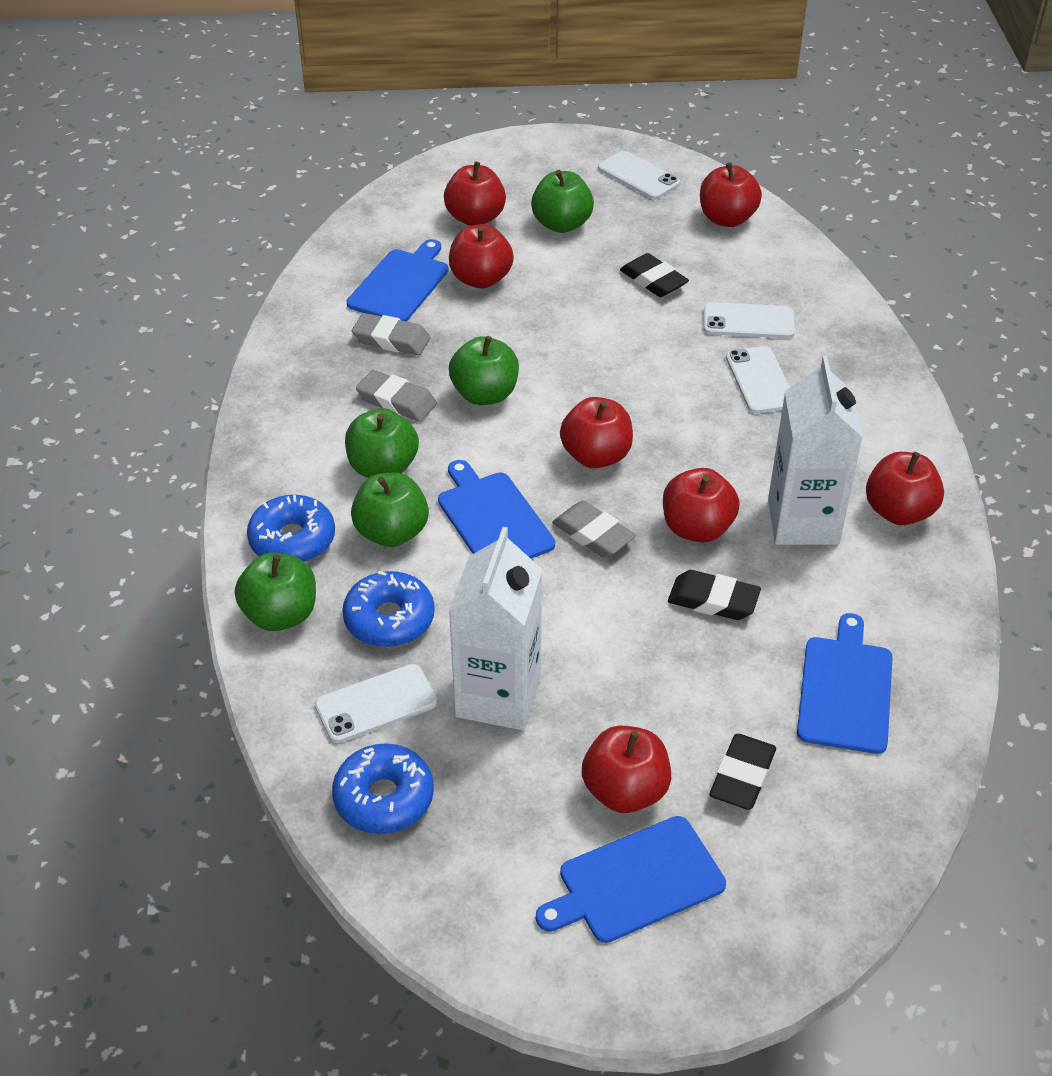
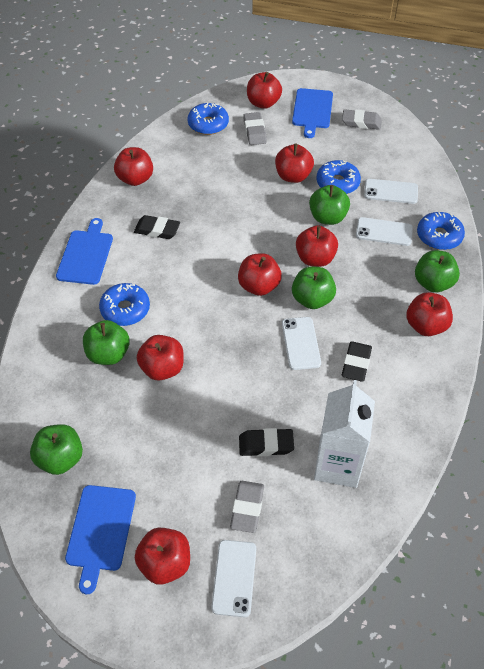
blue cutting board: [347,239,449,321] [438,460,555,559] [536,816,726,943] [797,613,893,754] = 4 -> [56,218,113,285] [65,485,136,594] [292,88,333,138] = 3
blue donut: [247,495,335,562] [332,743,434,834] [342,571,435,647] = 3 -> [99,283,150,326] [187,103,229,135] [316,160,361,194] [417,212,465,250] = 4
red apple: [444,161,506,226] [449,224,514,288] [560,397,633,468] [582,725,671,813] [663,468,740,543] [700,162,762,227] [866,452,944,525] = 7 -> [114,147,153,186] [135,528,190,585] [137,335,184,381] [238,253,282,296] [247,72,282,109] [275,144,314,183] [296,225,338,267] [406,292,453,336] = 8
white carton: [449,527,543,730] [768,356,863,545] = 2 -> [314,380,375,488] = 1

